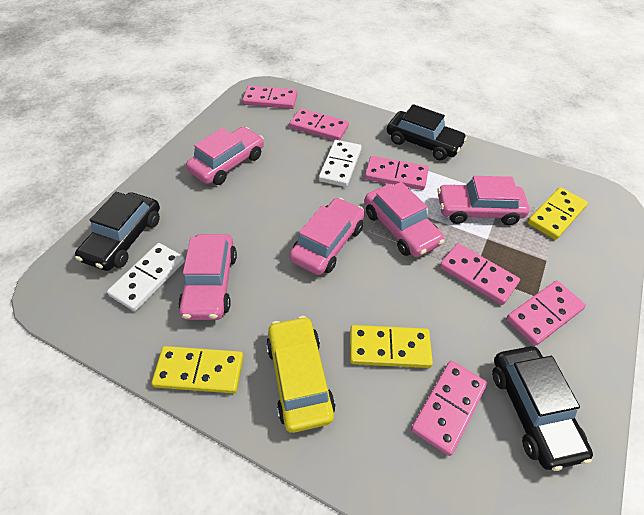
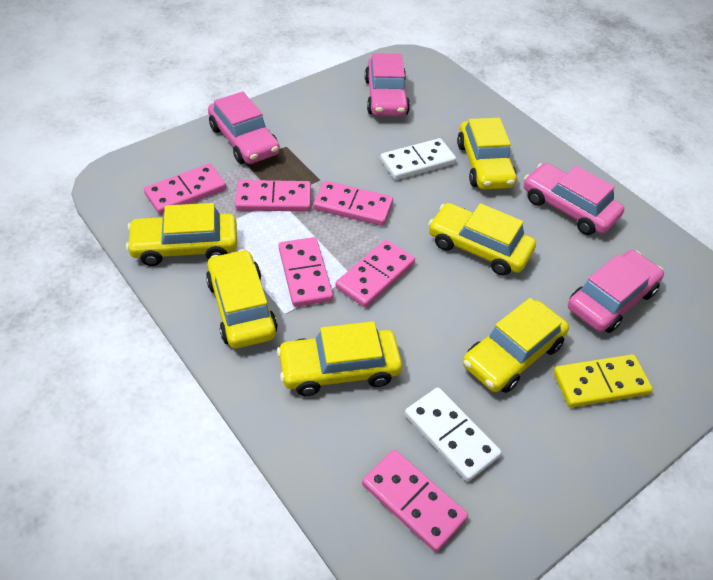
black car: [75,192,160,271] [387,104,467,160] [492,346,593,471] = 3 -> none = 0
pink car: [178,234,237,320] [186,127,264,185] [289,198,365,275] [365,182,445,257] [437,176,530,225] = 5 -> [208,91,280,164] [365,53,410,117] [524,163,624,235] [568,250,664,333] = 4
yellow car: [266,316,336,433] = 1 -> [126,203,237,266] [206,249,278,348] [277,321,402,396] [428,203,536,276] [457,118,517,189] [463,298,569,393] = 6
yellow domino: [152,346,243,393] [350,325,433,368] [527,187,588,240] = 3 -> [553,354,653,408] = 1

